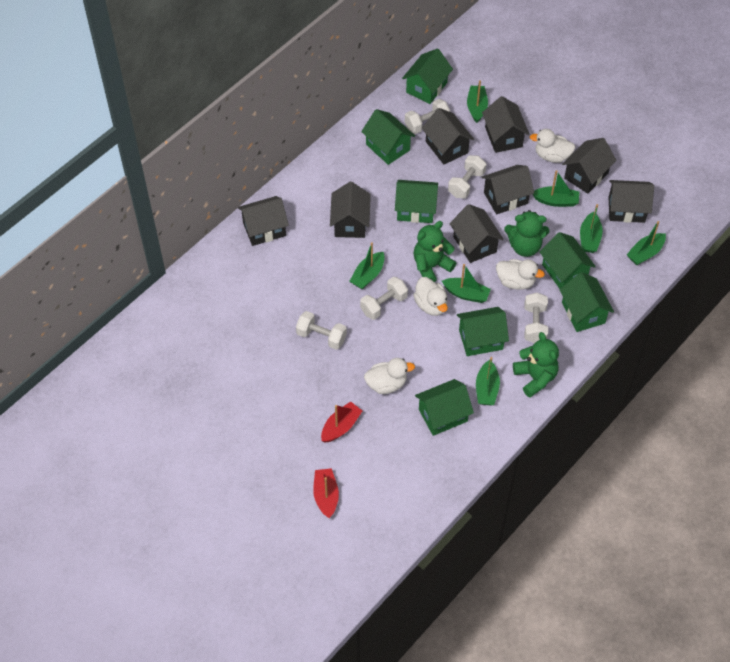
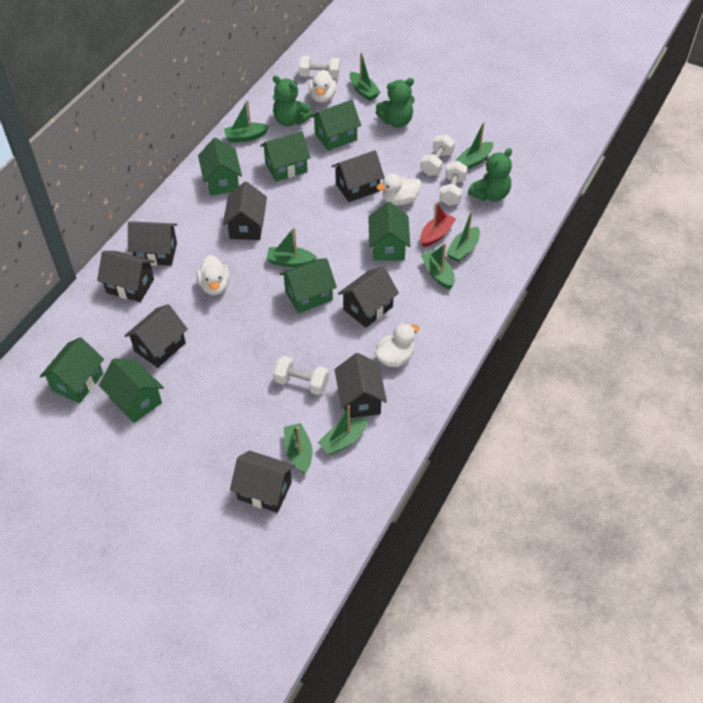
green boat: [349,242,385,289] [442,264,491,303] [467,80,488,123] [476,357,500,406] [533,170,579,207] [580,204,603,253] [627,221,666,265] = 7 -> [224,100,269,143] [266,227,317,268] [284,423,312,474] [318,405,368,455] [349,52,380,101] [421,243,455,289] [446,211,480,262] [456,122,493,170] = 8
red boat: [313,468,339,518] [321,401,362,443] = 2 -> [420,202,456,247] = 1
white dumbbell: [296,311,347,350] [360,277,408,320] [405,99,450,134] [448,155,486,198] [525,292,548,343] = 5 -> [273,356,329,395] [299,56,340,79] [420,134,455,176] [439,161,468,206] = 4

